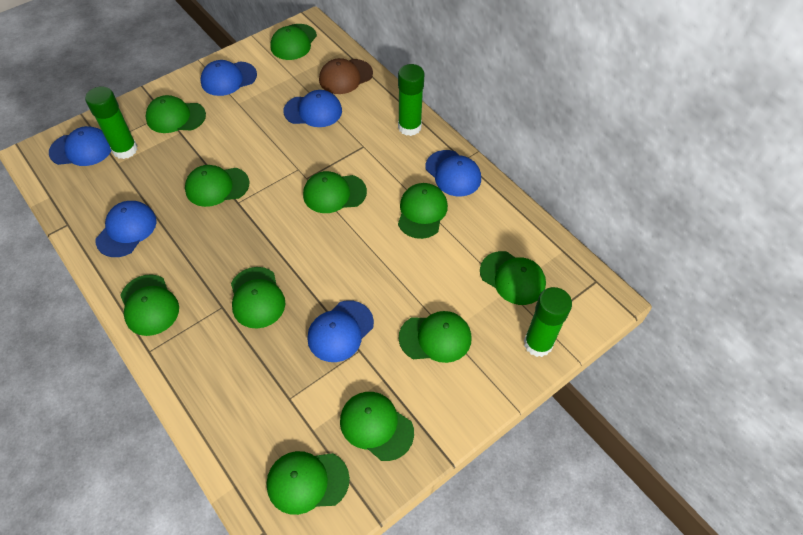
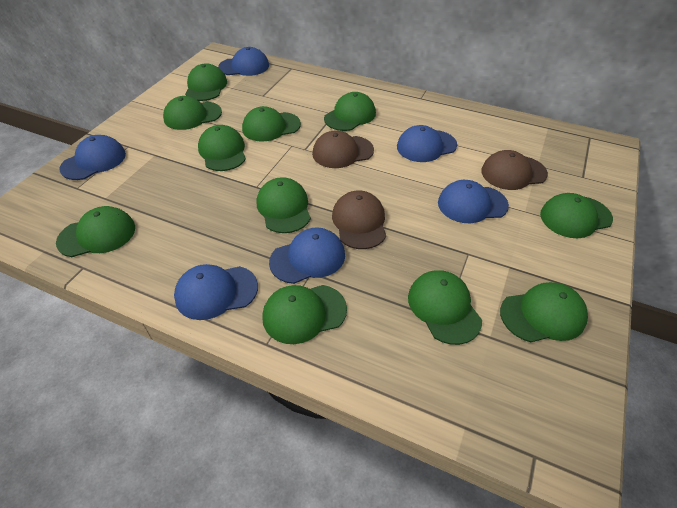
brown cap: [319,58,373,94] = 1 -> [312,131,374,168] [332,190,386,249] [481,150,548,190] = 3
green glue stick: [85,86,138,159] [398,64,425,136] [524,287,572,357] = 3 -> none = 0

